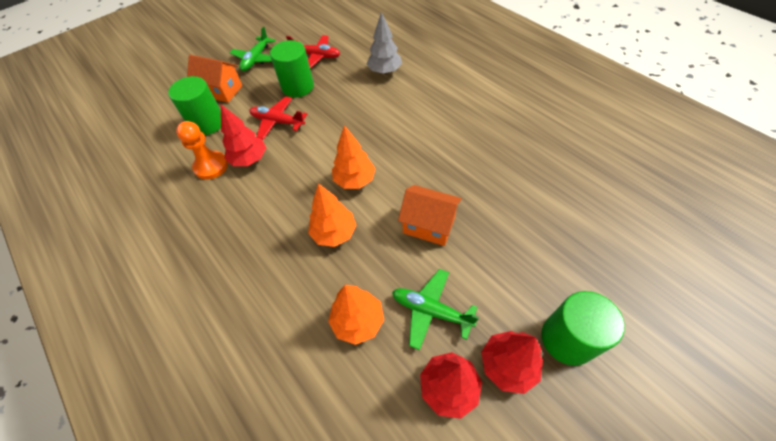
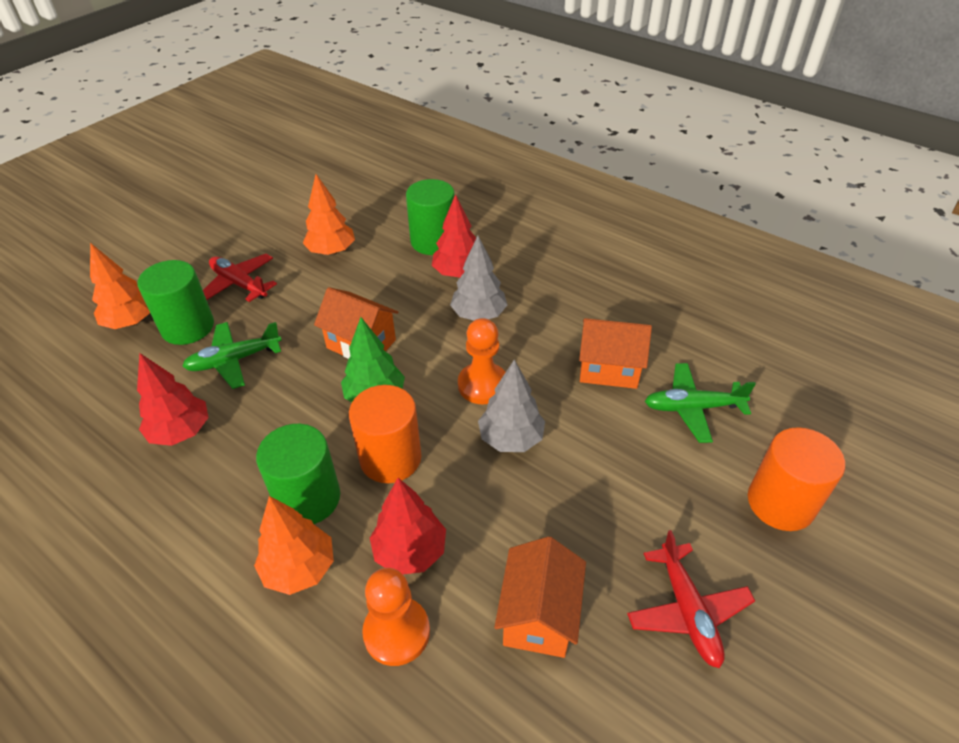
green tree: none = 0 -> [341,317,405,402] = 1
grey tree: [367,12,402,74] = 1 -> [450,236,507,321] [478,359,545,452] = 2
orange cylinder: none = 0 -> [349,385,421,483] [748,427,845,531] = 2
orange house: [187,55,242,103] [398,185,462,246] = 2 -> [314,287,398,359] [494,536,586,658] [579,318,652,389] = 3
orange pawn: [176,121,228,180] = 1 -> [362,568,430,666] [458,318,506,404] = 2

